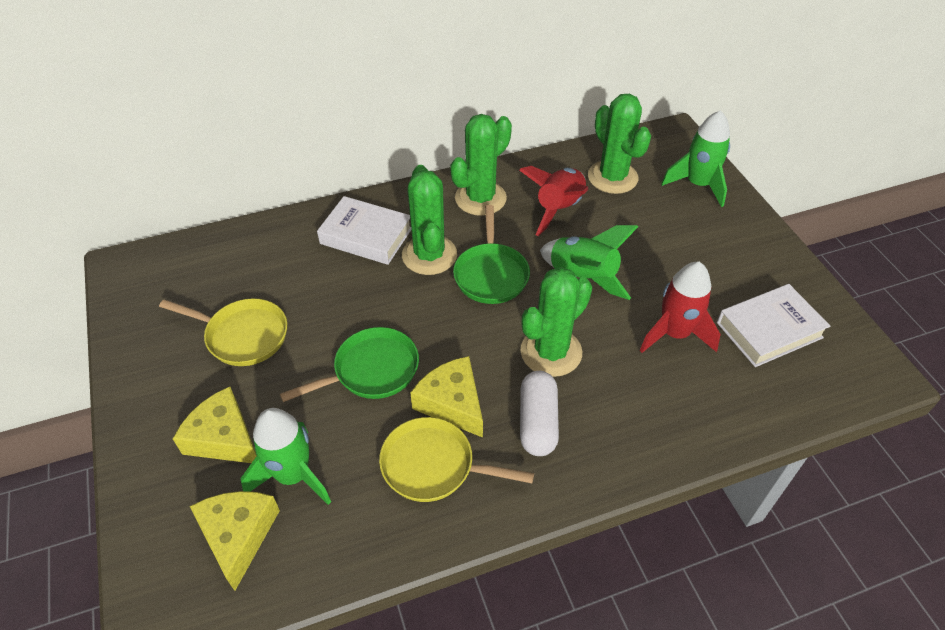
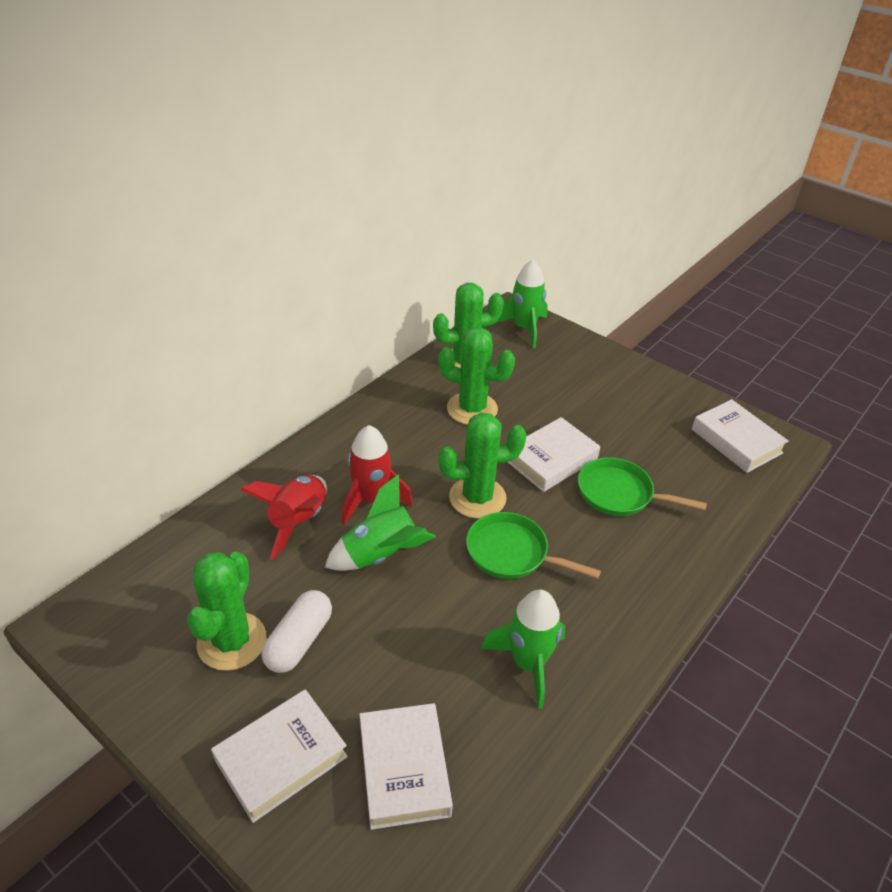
white book: [317,196,411,265] [717,284,830,367] = 2 -> [211,689,348,823] [359,703,453,830] [508,417,600,492] [692,399,789,473] = 4
yellow cheese: [173,387,257,463] [190,491,280,591] [410,356,483,437] = 3 -> none = 0
yellow pan: [159,298,287,366] [379,417,534,502] = 2 -> none = 0

